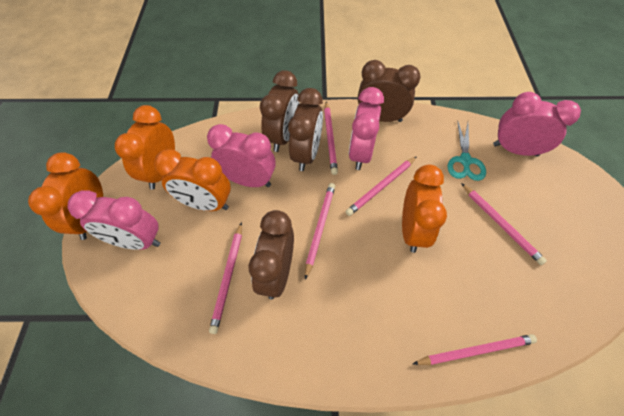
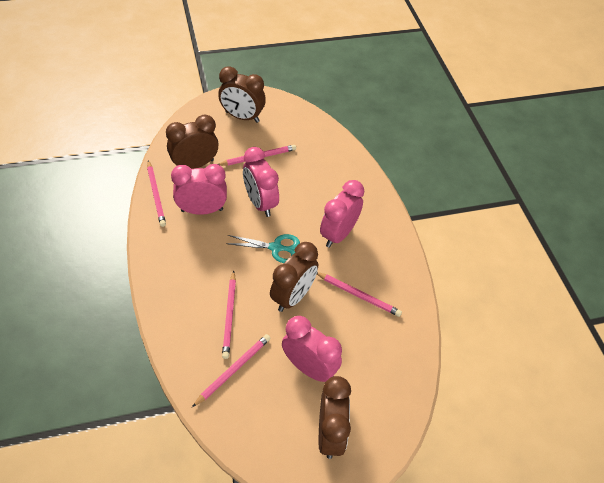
orange clock: [28,152,103,240] [115,105,175,190] [154,149,231,211] [402,165,447,253] = 4 -> none = 0
pink pencil: [209,222,242,334] [305,183,335,280] [324,101,338,175] [345,156,417,216] [413,334,537,365] [461,183,547,265] = 6 -> [147,160,166,227] [192,334,271,407] [218,145,296,166] [222,271,236,359] [317,272,402,317] = 5

